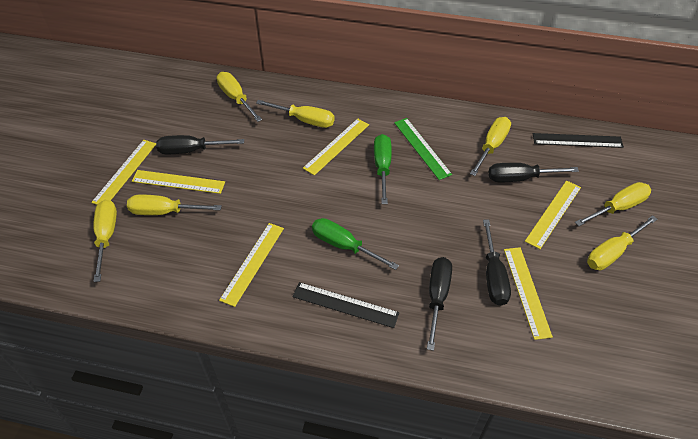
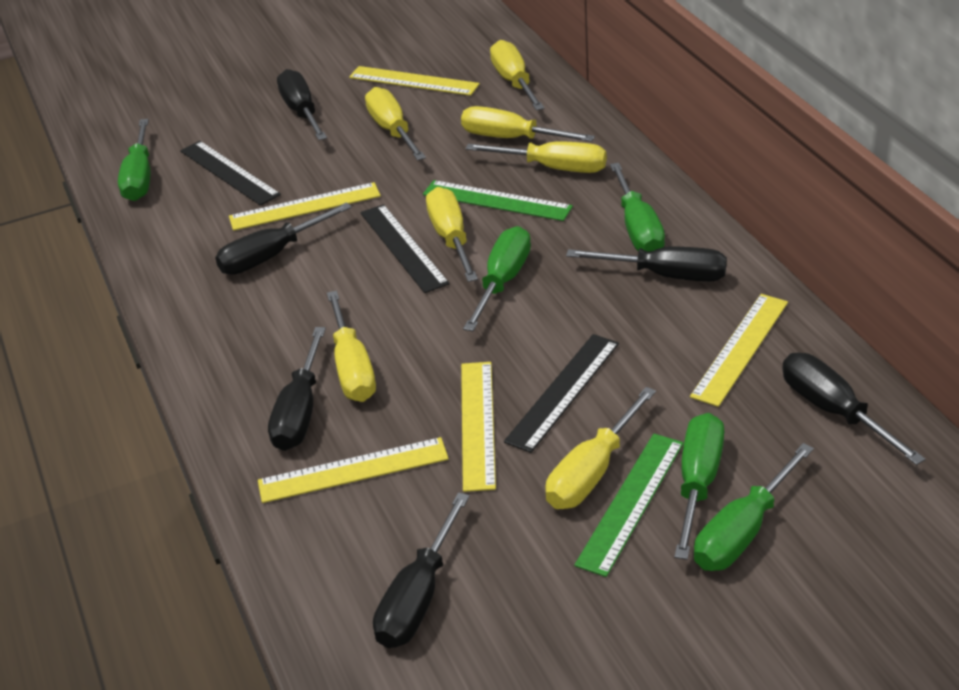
black ruler: [292,282,399,328] [533,133,624,148] = 2 -> [180,141,281,206] [360,204,450,293] [504,334,619,453] = 3
black screwdriver: [156,135,244,154] [427,257,452,351] [483,220,511,306] [489,163,579,182] = 4 -> [215,202,352,275] [268,327,326,451] [277,69,327,140] [373,492,470,648] [566,247,727,282] [782,353,925,465] = 6
green ruler: [394,118,452,180] = 1 -> [423,180,573,221] [574,434,684,577] = 2
green screwdriver: [312,218,399,270] [374,134,392,204] = 2 -> [118,119,150,201] [463,226,531,331] [610,163,665,252] [674,413,724,560] [694,443,814,571] = 5
yellow ruler: [91,140,156,205] [132,170,225,194] [219,223,284,307] [303,119,369,176] [504,247,553,340] [525,180,581,249] = 6 -> [229,182,381,231] [258,437,449,503] [349,66,480,96] [461,362,496,492] [690,294,788,407] = 5

